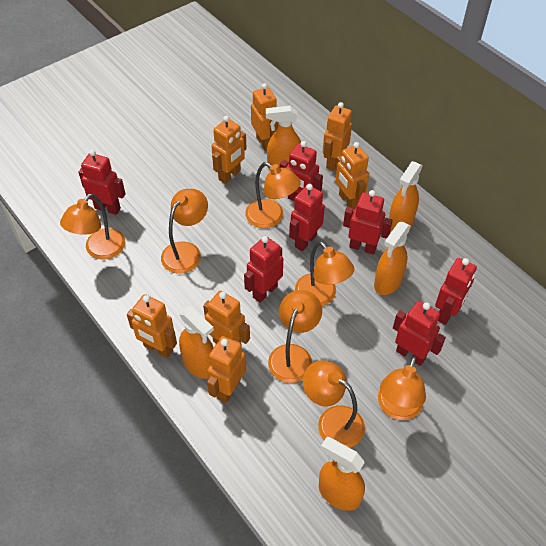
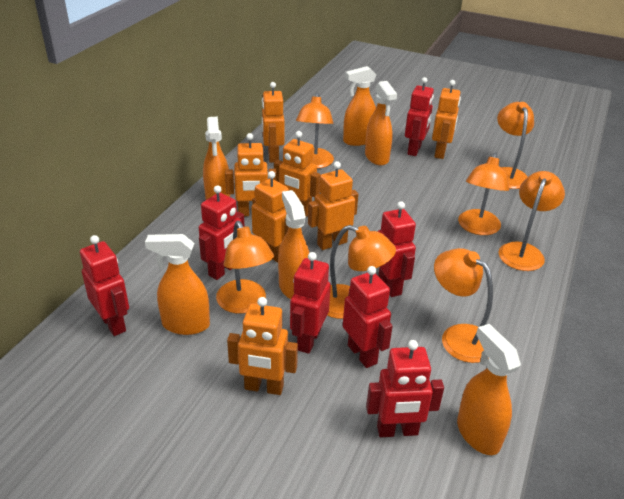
orange spray bottle: [179,306,214,379] [266,106,301,170] [319,437,365,511] [374,222,411,295] [389,161,423,232] = 5 -> [145,234,210,335] [203,117,230,200] [278,190,309,299] [343,66,376,146] [365,81,397,165] [457,324,521,455] = 6

